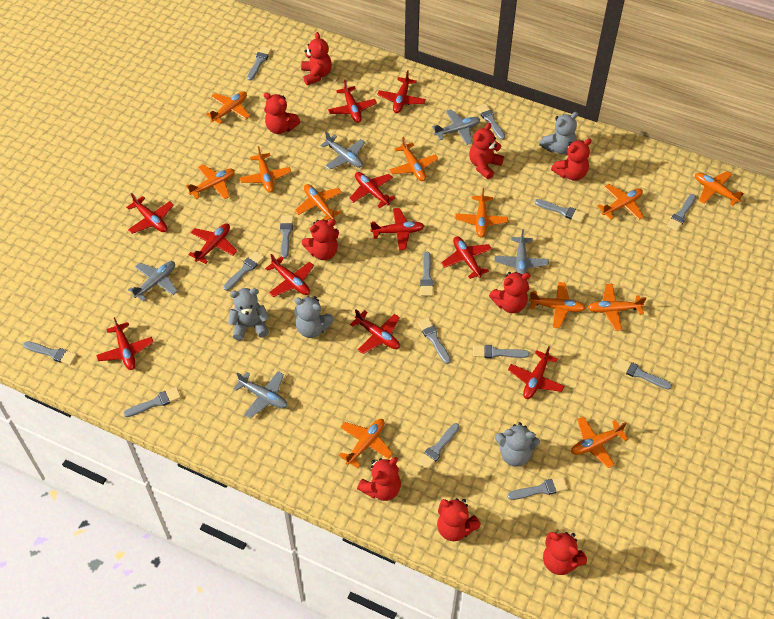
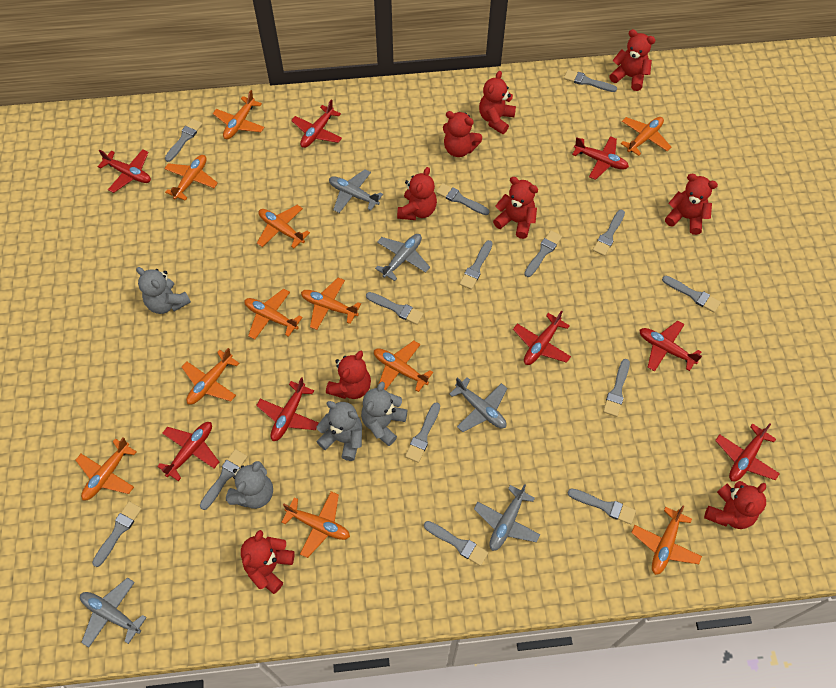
orange plane: [186,164,235,200] [206,91,250,124] [240,146,291,193] [295,184,342,220] [339,419,393,468] [389,137,438,181] [455,188,508,237] [529,282,586,328] [571,416,628,468] [587,284,646,331] [597,184,644,220] [695,171,744,206] = 12 -> [76,437,137,500] [164,155,218,201] [182,348,239,405] [213,90,265,139] [244,289,303,340] [257,205,310,248] [281,491,350,558] [301,278,361,330] [374,341,433,392] [621,117,671,156] [631,506,702,575] = 11
red plane: [96,317,154,370] [126,193,174,234] [188,223,237,264] [265,254,314,297] [328,80,377,123] [349,172,395,208] [350,309,400,354] [370,208,424,250] [377,70,426,113] [441,236,492,279] [508,346,564,399] = 11 -> [98,149,151,193] [157,422,219,481] [256,377,319,441] [291,99,342,148] [513,310,571,365] [572,136,629,180] [640,321,702,372] [715,423,780,482] = 8

